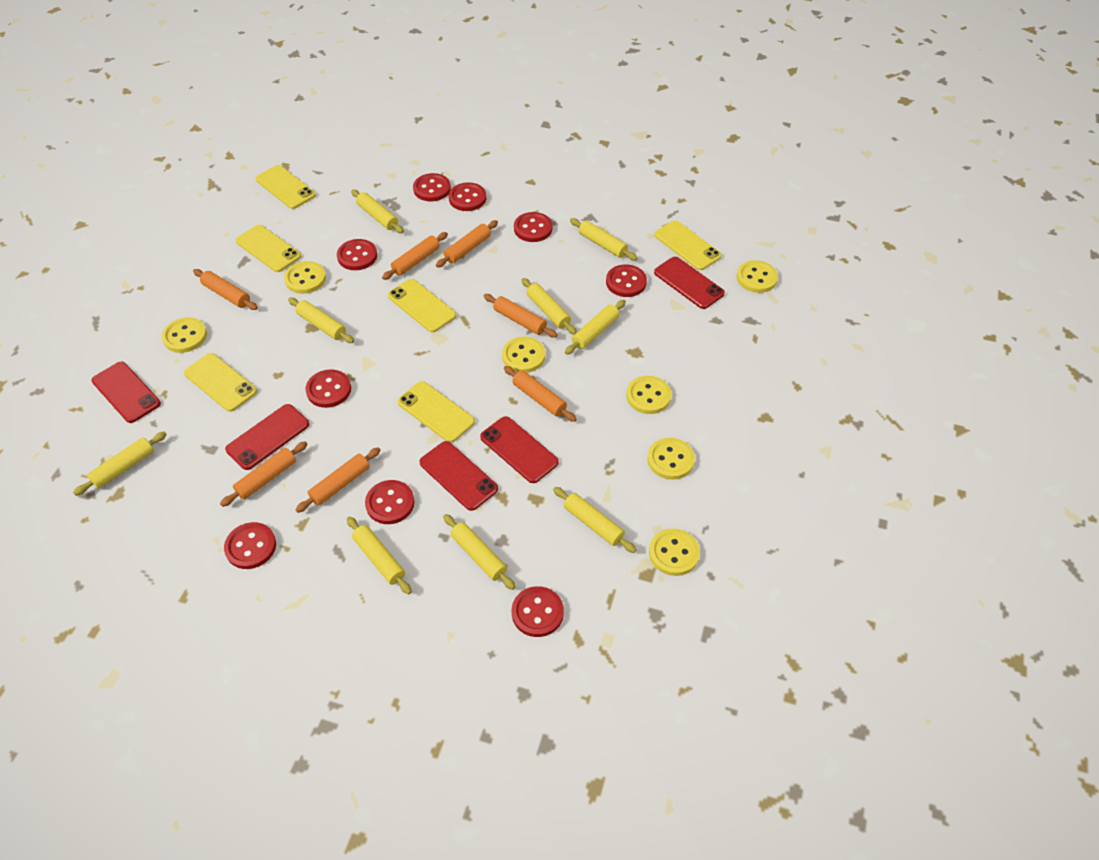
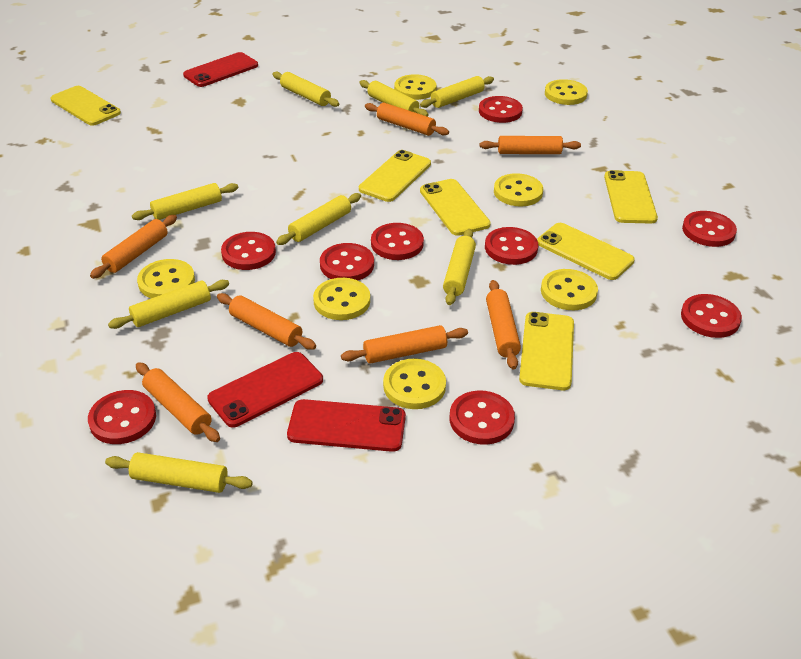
red phone: [92,361,161,423] [225,404,309,470] [419,441,498,511] [480,416,559,483] [654,257,725,309] = 5 -> [183,52,258,87] [207,352,323,428] [287,399,406,452] = 3
yellow rolling pin: [73,431,167,496] [288,298,354,343] [347,517,412,594] [351,190,404,233] [443,514,515,590] [522,278,577,335] [553,487,636,553] [565,300,626,355] [570,218,638,261] = 9 -> [105,452,253,493] [108,280,229,329] [132,183,238,220] [272,72,340,107] [276,193,361,245] [359,80,429,117] [420,76,494,108] [443,229,476,305] = 8

